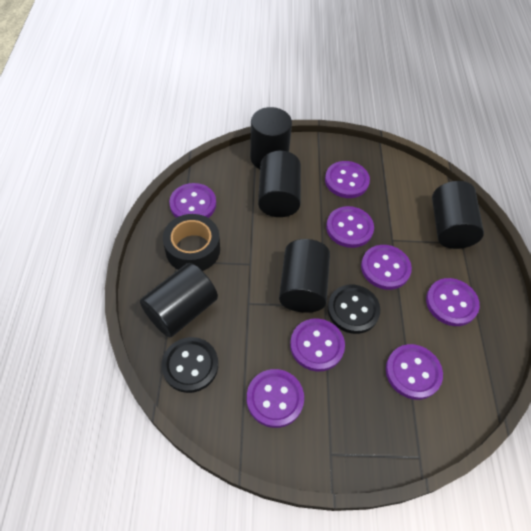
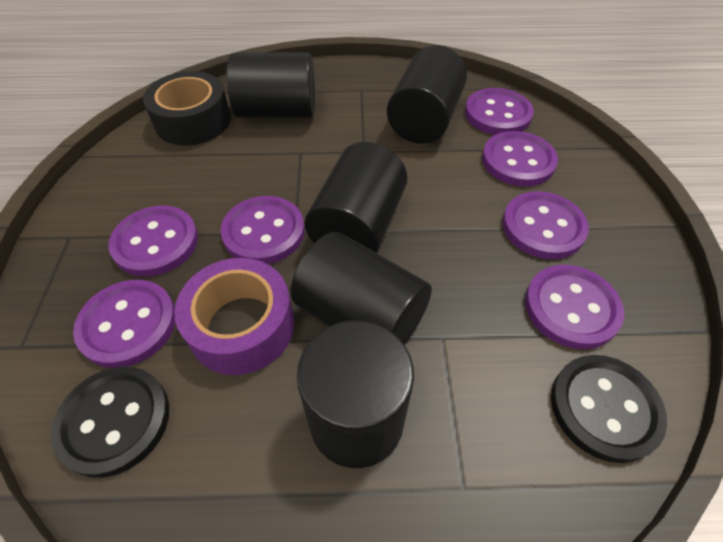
purple button: [169,183,216,218] [247,369,304,428] [290,318,345,372] [325,161,370,198] [326,206,374,248] [361,245,412,290] [386,344,443,400] [426,278,480,326] = 8 -> [73,280,176,368] [108,206,198,277] [220,196,305,264] [465,88,534,135] [482,131,558,187] [502,191,589,259] [525,265,624,350] = 7
purple tape: none = 0 -> [174,258,294,375] = 1

